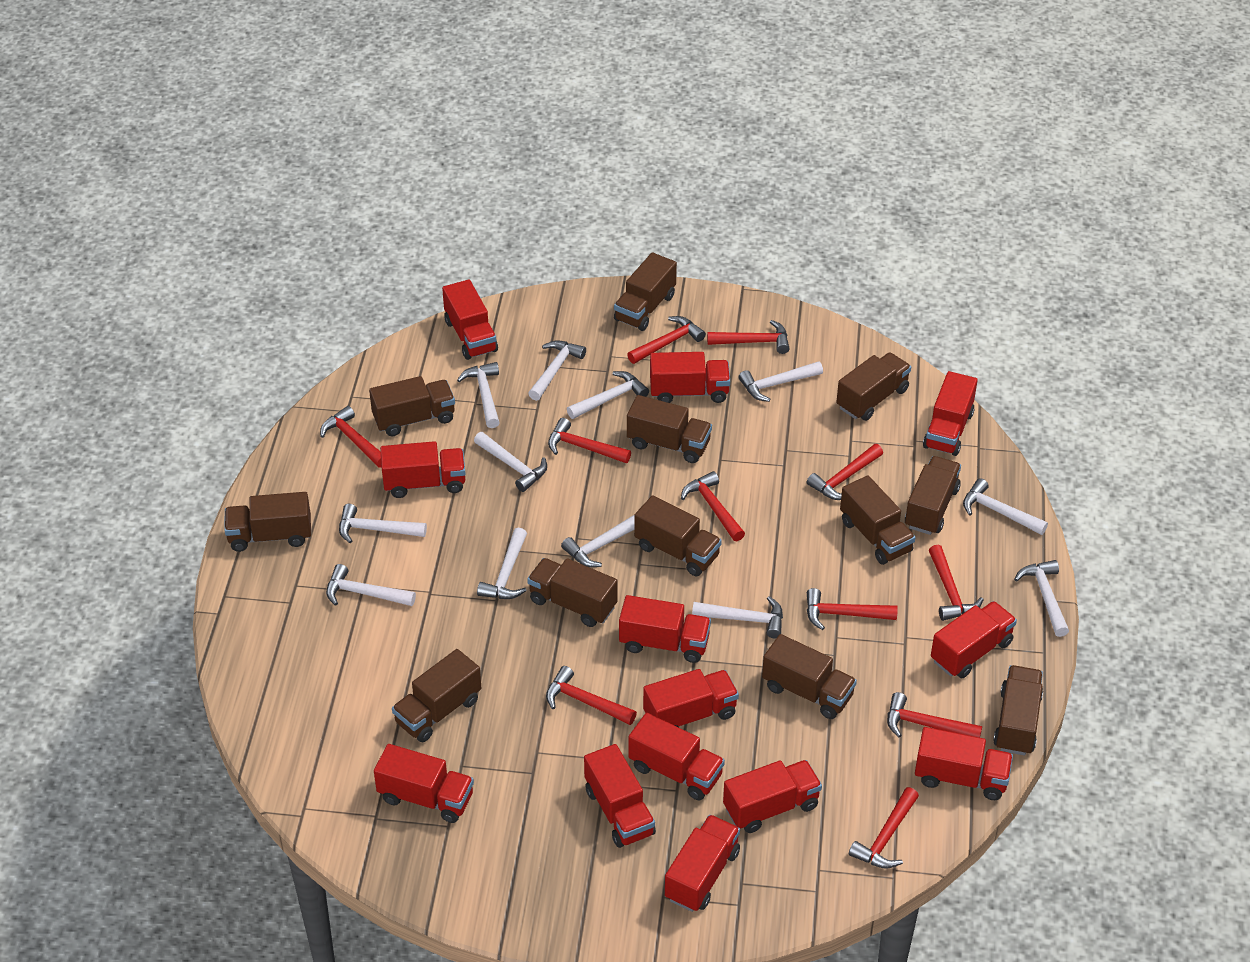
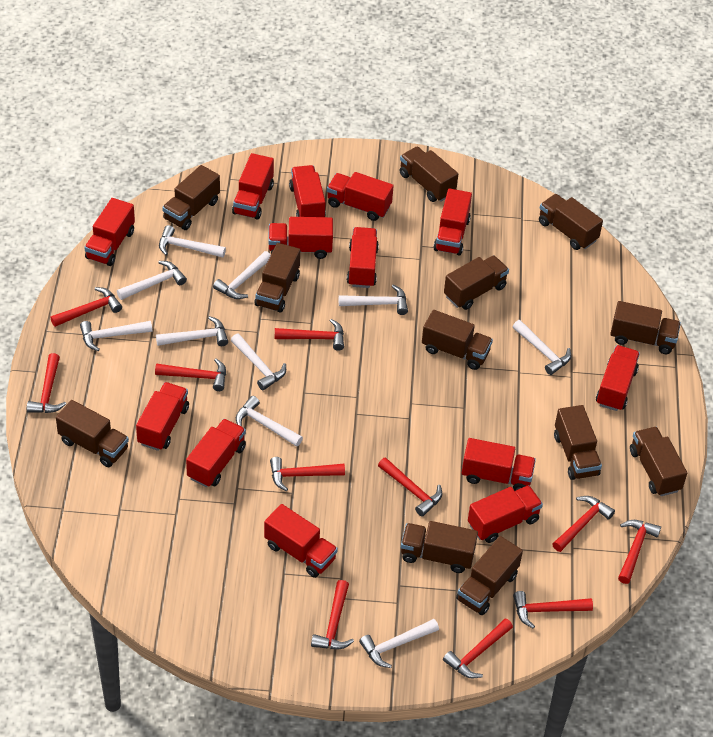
white hammer: [326,564,416,606] [339,504,427,543] [457,362,500,428] [474,432,547,492] [477,528,527,599] [528,341,586,401] [561,514,635,567] [567,371,649,419] [692,596,783,639] [738,361,823,402] [963,478,1048,535] [1014,560,1069,637] = 12 -> [80,321,152,351] [117,261,187,300] [156,316,228,346] [159,225,226,258] [213,251,271,299] [231,334,286,390] [236,396,303,447] [339,285,408,315] [359,619,439,668] [513,320,571,375] = 10

